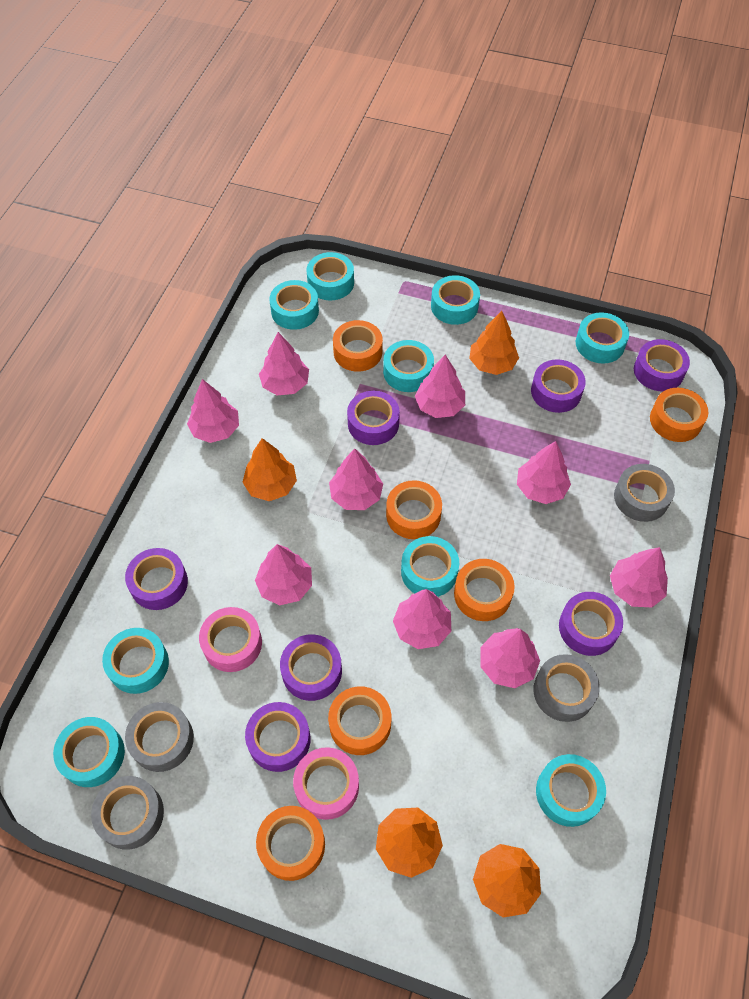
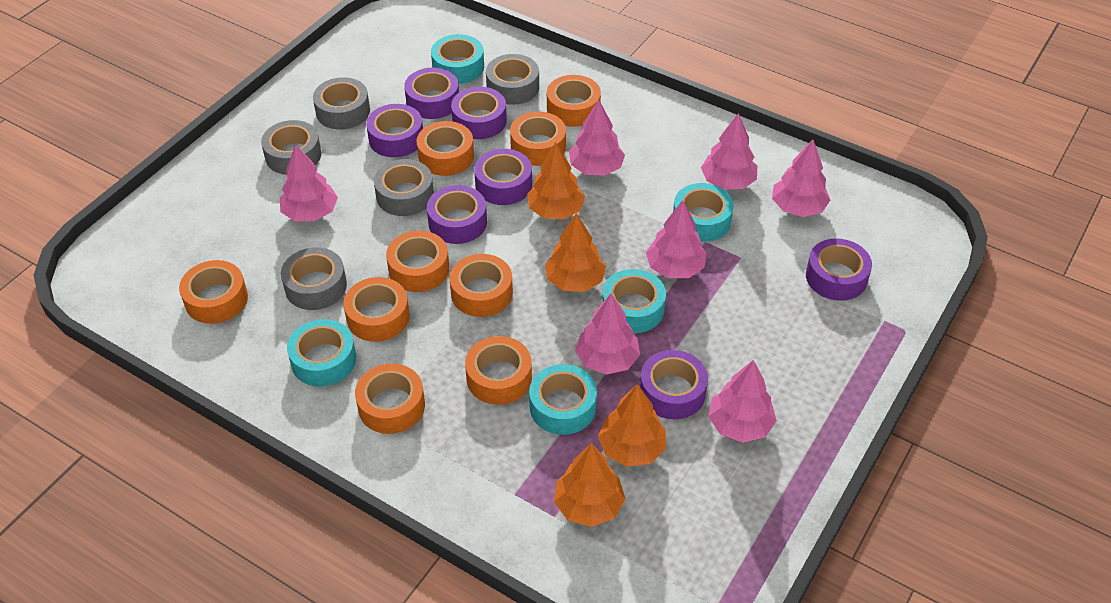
grey tape: [91,776,164,850] [125,702,194,772] [533,654,600,722] [614,464,675,522] = 4 -> [261,120,322,175] [281,247,347,310] [313,77,370,129] [374,159,434,216] [486,54,539,105] = 5
orange tape: [256,806,325,881] [328,686,391,755] [333,320,383,372] [386,480,442,539] [454,559,515,621] [650,388,708,442] = 6 -> [179,260,248,324] [343,277,410,342] [355,363,425,434] [386,230,449,292] [416,121,474,176] [450,254,513,317] [465,336,532,405] [510,112,566,166] [547,75,601,127] = 9
pink tape: [199,607,262,672] [293,747,359,820] = 2 -> none = 0
pink tree: [187,379,239,443] [255,544,312,605] [259,332,309,395] [329,448,383,510] [393,589,451,649] [415,355,465,418] [480,628,540,688] [517,441,571,504] [610,547,668,607] = 9 -> [280,144,338,221] [569,100,625,176] [575,293,640,375] [646,200,706,278] [701,113,757,189] [708,360,777,443] [772,140,830,217] = 7
turquoise tape: [53,717,125,787] [102,628,169,694] [269,280,319,330] [307,252,354,301] [383,340,434,392] [401,536,459,597] [431,275,480,325] [536,754,606,827] [576,312,629,364] = 9 -> [287,319,356,387] [431,34,484,84] [529,364,597,435] [602,269,666,333] [673,183,734,242] = 5

